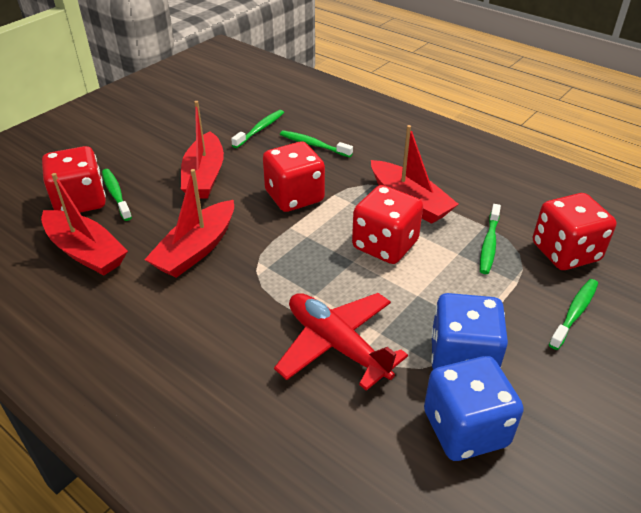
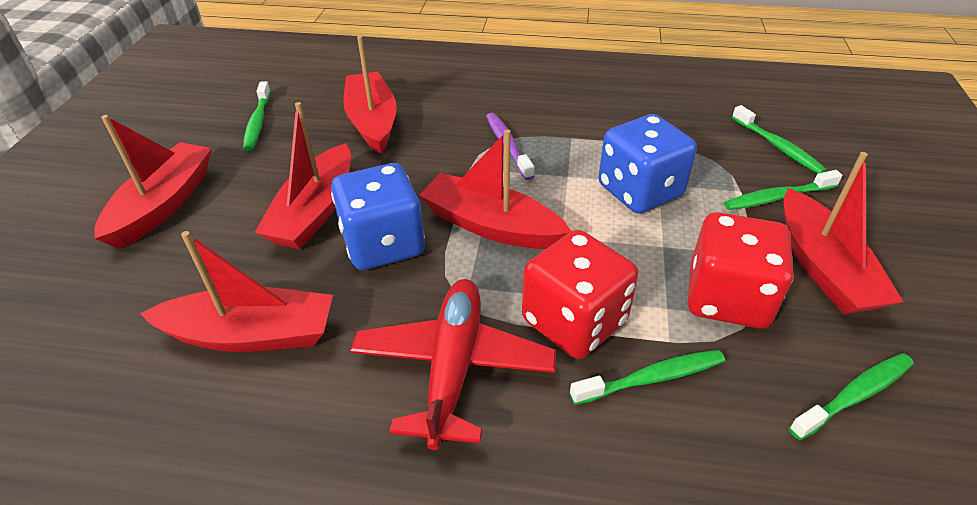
purple toothbrush: none = 0 -> [486,113,535,180] = 1
red boat: [41,173,128,275] [144,169,234,278] [181,101,224,199] [371,125,459,224] = 4 -> [94,115,212,249] [140,231,333,352] [254,102,351,249] [343,35,397,154] [419,130,571,249] [784,152,903,314] = 6
red dice: [42,146,106,213] [263,142,325,212] [352,185,423,264] [533,193,617,270] = 4 -> [522,230,638,359] [688,212,794,328] = 2

